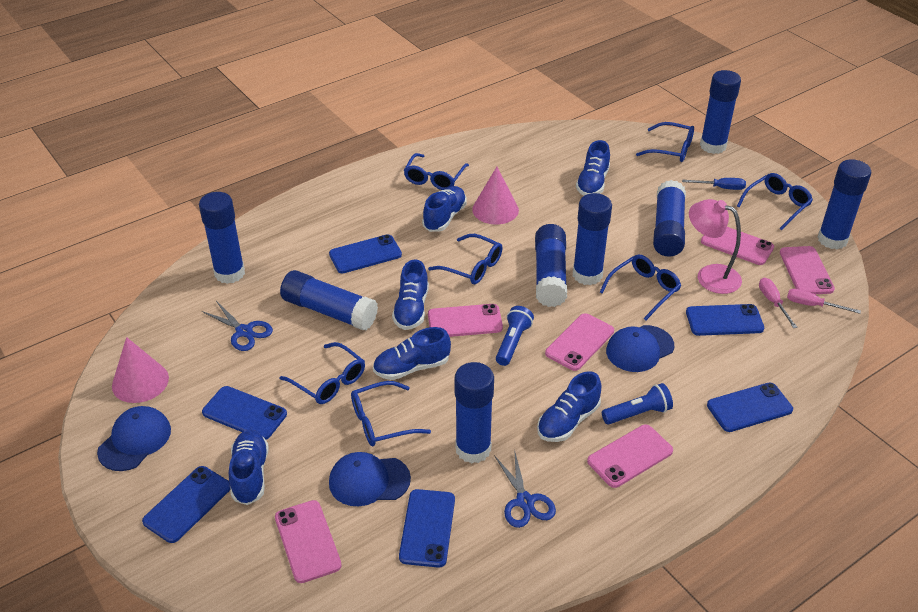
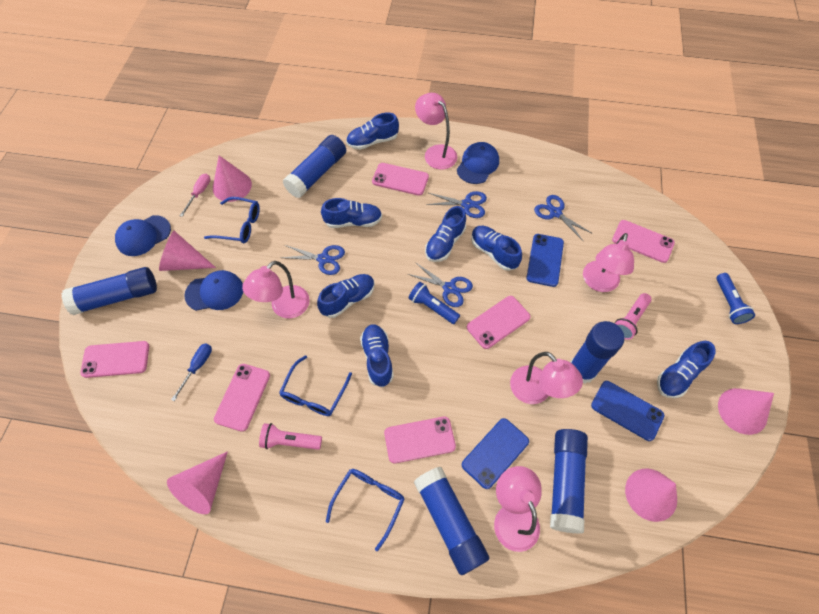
blue glasses: [280,342,365,404] [351,381,431,446] [404,153,469,190] [428,234,503,284] [600,254,681,320] [636,122,694,162] [737,173,813,230] = 7 -> [204,197,260,243] [279,355,352,416] [326,469,405,551] = 3
blue glue stick: [199,192,245,284] [280,270,378,331] [454,362,494,463] [535,224,567,307] [573,193,612,285] [653,180,686,257] [700,70,741,154] [818,159,871,249] = 8 -> [61,267,157,315] [282,135,346,198] [414,467,489,575] [550,429,588,534] [570,321,624,384] = 5
blue phone: [142,466,231,543] [202,386,287,440] [329,234,402,273] [399,489,455,567] [686,304,764,336] [707,382,793,432] = 6 -> [462,418,529,489] [527,234,564,287] [591,381,665,441] = 3
blue scissors: [202,301,273,351] [494,449,556,528] = 2 -> [281,245,345,275] [408,262,473,307] [426,191,487,218] [534,195,593,241] = 4
blue shoe: [229,430,269,505] [373,327,451,380] [392,259,429,330] [422,186,467,232] [537,371,601,442] [576,140,610,196] = 6 -> [317,274,375,318] [321,198,382,228] [346,112,399,150] [360,324,394,387] [425,206,466,262] [471,226,522,271] [657,341,716,398] = 7
pink cone: [112,337,169,403] [472,167,519,224] = 2 -> [159,231,216,271] [167,451,228,514] [213,156,252,202] [625,469,677,522] [718,388,774,435] = 5
pink flashlight: none = 0 -> [259,423,322,450] [615,293,652,340] = 2
pink lamp: [689,199,742,294] = 1 -> [242,261,310,318] [415,93,457,170] [494,466,542,552] [510,352,583,404] [583,233,634,292] = 5
pink screwdriver: [759,278,797,328] [787,289,861,314] = 2 -> [180,174,210,217] = 1

